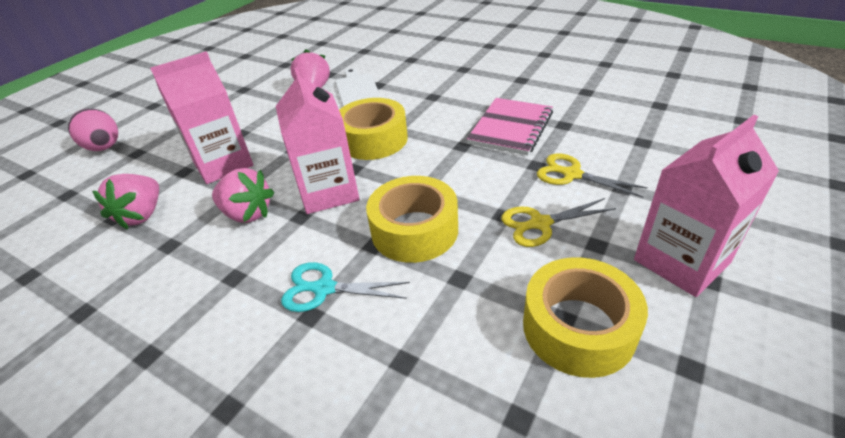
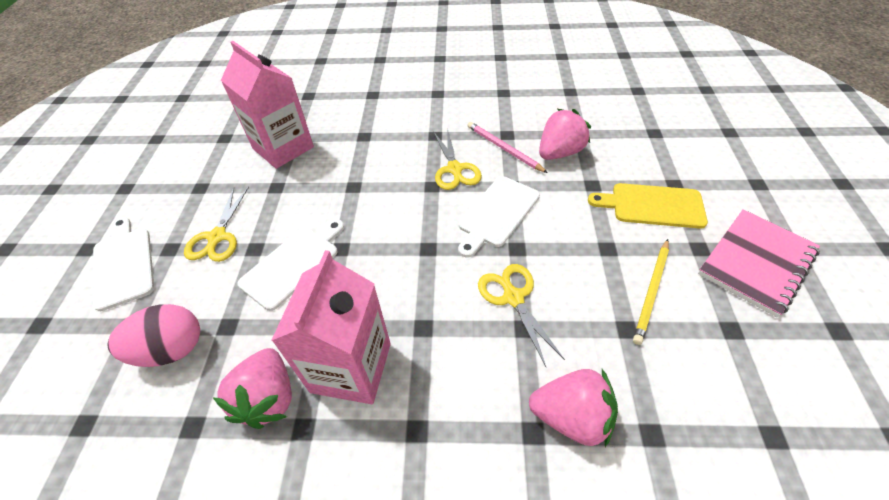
pink carton: [150,51,253,184] [276,67,359,214] [634,115,779,297] = 3 -> [221,41,314,169] [271,250,391,404] = 2
pink pencil: none = 0 -> [467,122,548,173] = 1
turquoise scissors: [281,262,410,312] = 1 -> none = 0
white cutting board: [335,68,381,107] = 1 -> [93,217,154,311] [238,219,344,311] [458,176,540,257] = 3
yellow cutting board: none = 0 -> [588,183,708,229] = 1
yellow pencil: none = 0 -> [633,239,669,345] = 1
yellow scissors: [501,198,616,247] [537,153,648,198] = 2 -> [184,186,249,262] [433,128,482,190] [478,264,565,367] = 3
yellow tape: [339,98,408,160] [366,176,458,263] [523,257,648,378] = 3 -> none = 0

